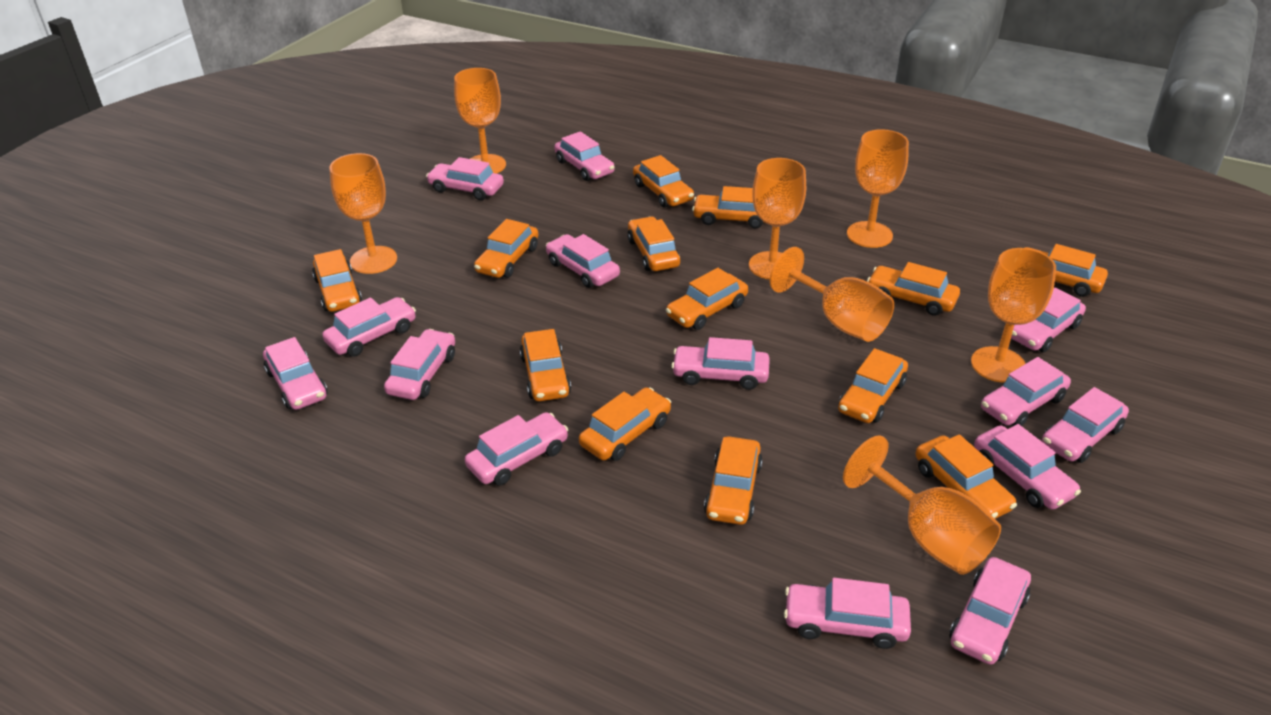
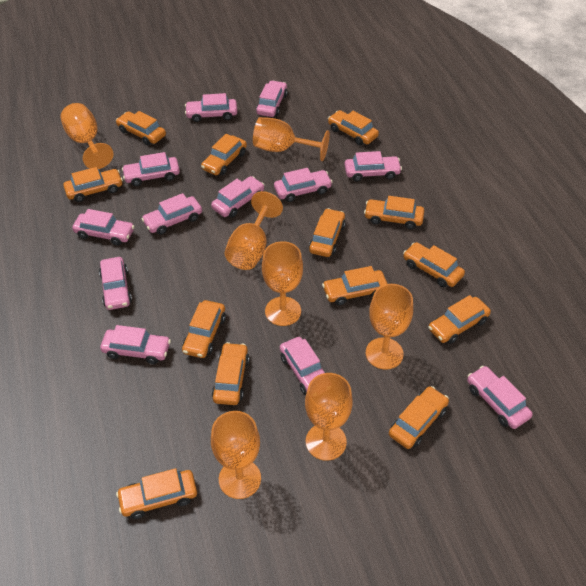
pink car: [263,337,327,410] [322,297,416,357] [384,329,455,400] [426,157,504,200] [465,412,568,486] [546,234,620,288] [554,131,615,181] [671,337,770,390] [784,578,911,649] [950,557,1031,665] [974,424,1081,510] [981,357,1071,426] [1011,288,1086,352] [1042,387,1129,463] = 14 -> [72,209,134,246] [99,257,132,310] [100,325,171,364] [122,152,180,186] [142,193,202,235] [185,93,237,122] [211,176,264,218] [256,80,287,117] [274,168,332,202] [280,337,326,395] [344,151,402,181] [467,366,533,429] = 12

